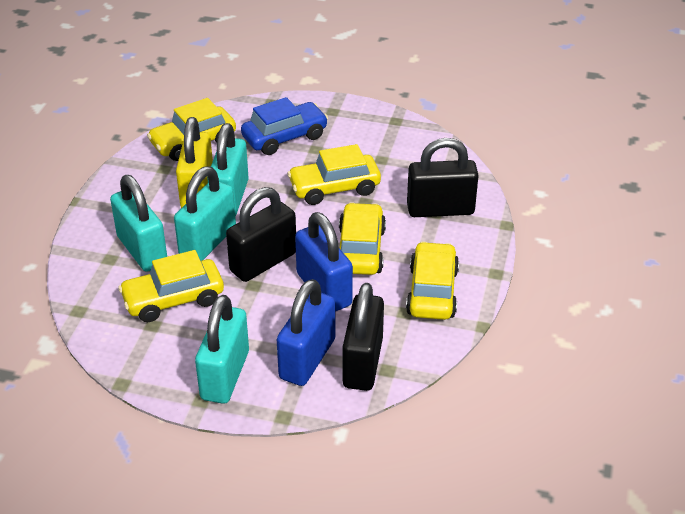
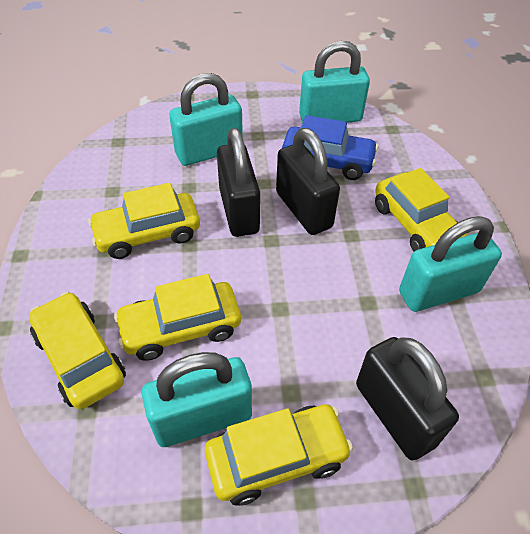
blue padlock: [277,279,336,386] [295,212,353,312] = 2 -> none = 0
yellow padlock: [176,117,213,208] = 1 -> none = 0

